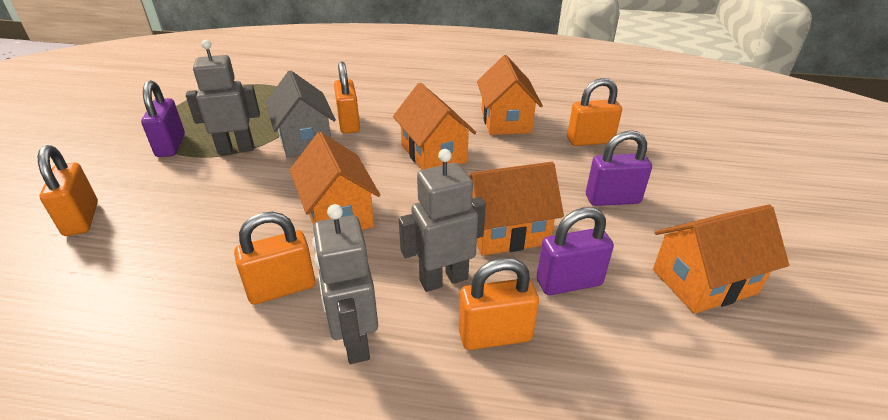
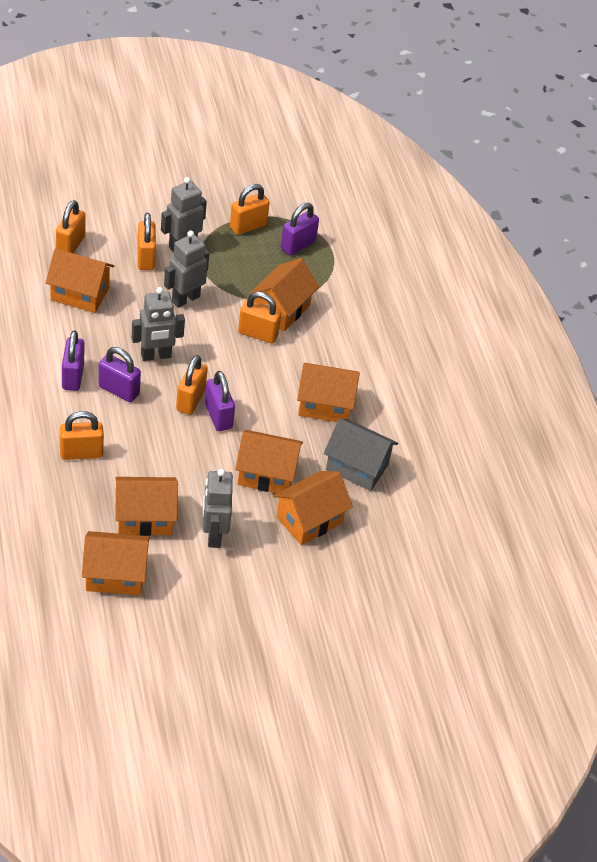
grey robot: [186,40,260,155] [312,204,378,364] [399,149,486,292] = 3 -> [132,287,185,361] [161,177,207,253] [164,231,209,308] [203,469,233,548] = 4
orange house: [290,132,380,230] [393,83,476,170] [469,162,564,256] [477,55,543,135] [653,204,789,314] = 5 -> [45,248,114,313] [82,531,150,595] [115,477,178,536] [235,430,303,493] [249,258,319,331] [273,471,353,545] [297,363,360,422] = 7
orange padlock: [38,145,98,236] [234,212,315,305] [334,62,360,134] [459,258,539,350] [567,78,622,146] = 5 -> [56,200,85,253] [60,411,104,460] [137,213,156,270] [176,355,208,415] [230,184,270,235] [238,292,281,344] = 6
purple padlock: [141,80,185,157] [537,207,614,295] [586,130,652,206] = 3 -> [62,330,84,391] [99,347,141,402] [205,371,235,431] [281,203,319,256] = 4

